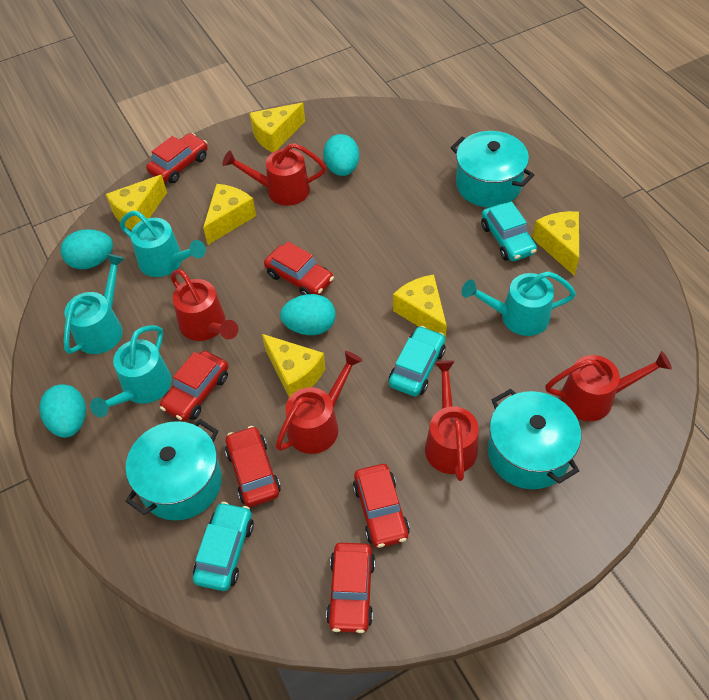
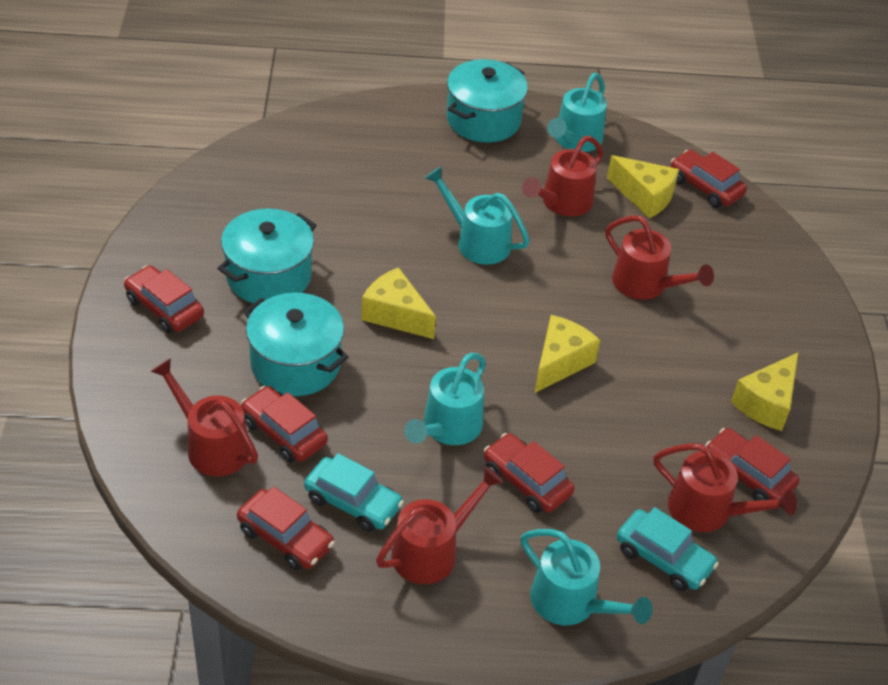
turquoise car: [193,502,254,591] [389,326,446,396] [481,202,537,261] = 3 -> [304,453,404,532] [617,507,719,591] = 2
turquoise egg: [39,384,86,438] [61,229,113,269] [280,294,336,335] [323,134,359,176] = 4 -> none = 0
yellow cheese: [106,175,167,230] [203,184,256,245] [249,103,305,153] [262,334,326,397] [393,275,447,340] [532,211,579,275] = 6 -> [361,267,436,339] [535,315,600,393] [607,155,679,218] [731,352,799,431] = 4

